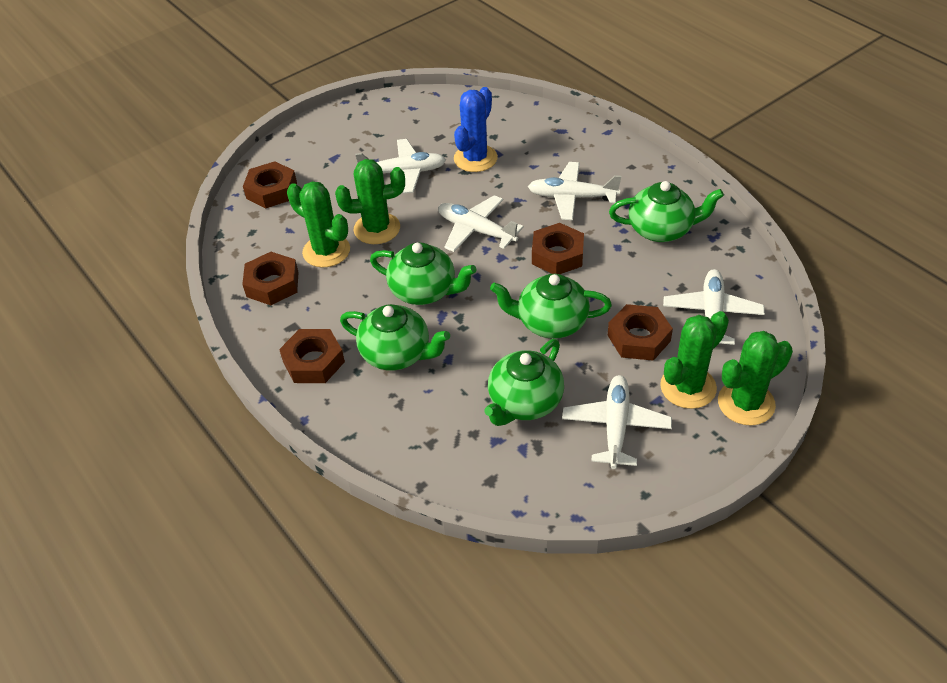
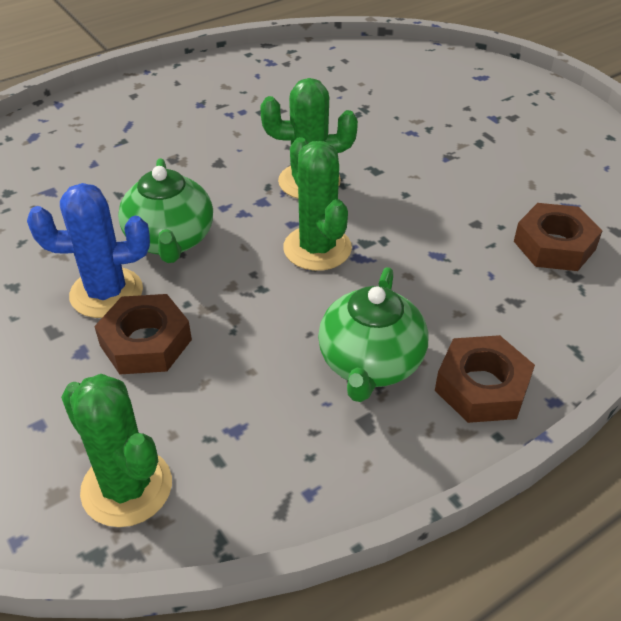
brown nut: [242,252,298,305] [243,161,297,208] [279,329,345,383] [532,223,584,274] [608,304,673,361] = 5 -> [94,294,192,374] [435,335,535,423] [514,203,602,271] = 3
green cactus: [287,181,350,267] [335,159,405,244] [660,311,729,409] [718,331,793,426] = 4 -> [61,374,172,527] [260,78,358,199] [283,137,352,271] = 3
green teapot: [340,304,450,371] [370,242,477,305] [484,339,564,426] [490,274,612,339] [609,181,724,242] = 5 -> [118,158,213,263] [318,267,429,402] = 2
white plane: [355,139,446,194] [438,195,524,252] [528,162,621,220] [562,375,672,469] [663,269,765,345] = 5 -> none = 0

